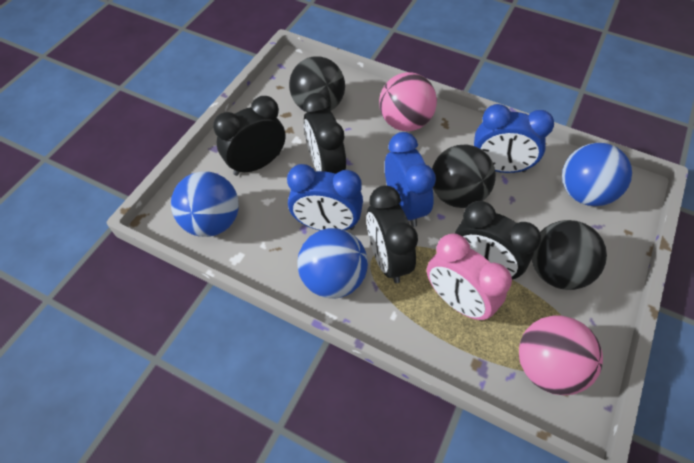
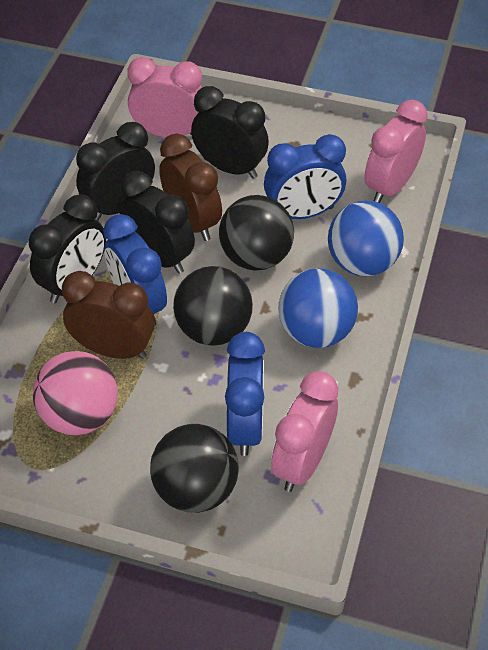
blue ball: [171,171,239,237] [298,228,368,299] [562,143,632,206] = 3 -> [278,268,358,348] [328,200,404,276] = 2
brown clock: none = 0 -> [62,271,155,359] [159,134,222,241] = 2
pink ball: [379,72,437,131] [519,315,603,395] = 2 -> [33,351,118,435] = 1
pink clock: [427,233,512,321] = 1 -> [127,57,202,138] [271,371,338,492] [364,99,428,203] = 3

